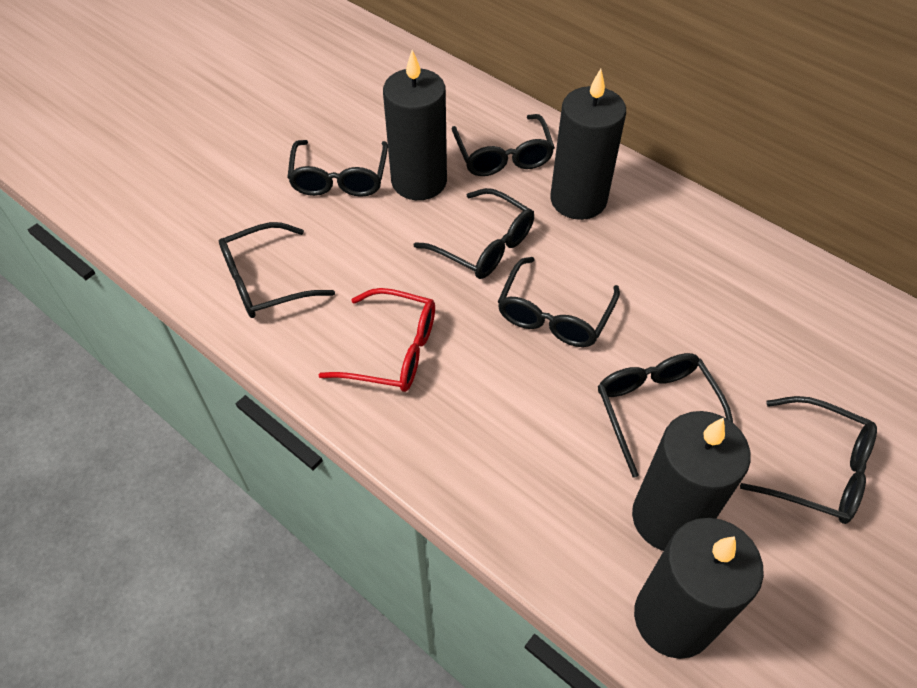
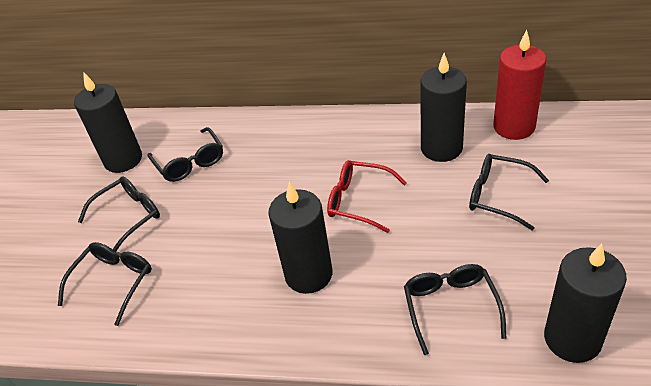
black glasses: [219,222,335,318] [287,140,388,197] [414,188,534,279] [452,114,555,176] [498,257,620,347] [598,353,733,478] [740,396,877,524] = 7 -> [58,242,152,326] [78,176,160,252] [148,127,223,182] [404,264,506,355] [469,154,549,230] = 5
red candle: none = 0 -> [493,30,546,140] = 1

